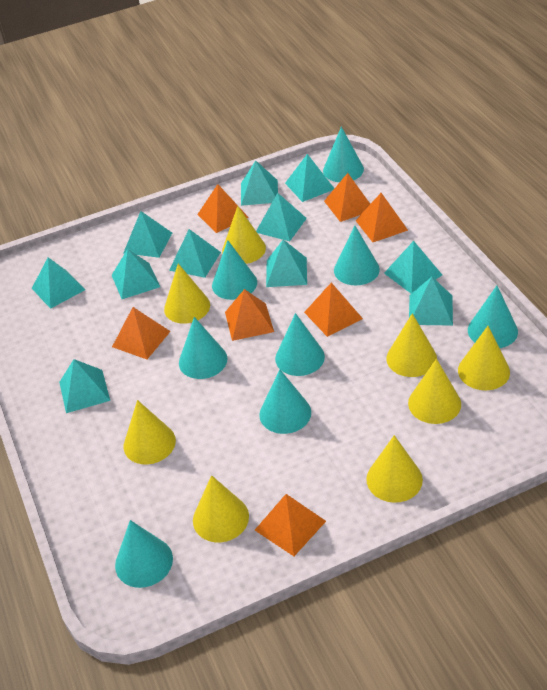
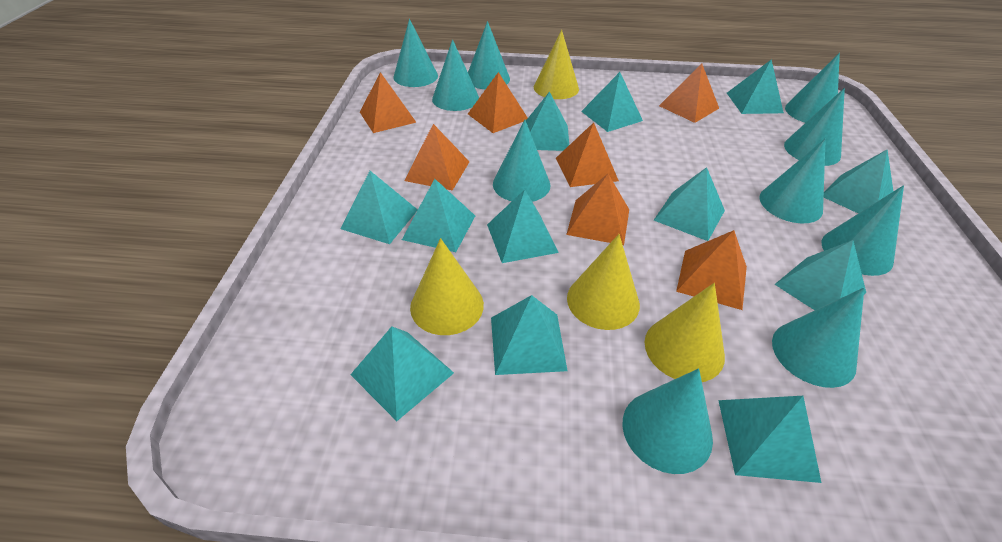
turquoise cone: [115,520,173,588] [179,317,228,379] [212,240,257,300] [259,370,311,434] [275,313,325,376] [323,127,364,182] [334,226,380,285] [468,286,518,348] = 8 -> [394,19,438,87] [432,39,479,111] [468,21,510,89] [493,120,550,202] [622,368,713,474] [759,139,826,223] [772,288,864,388] [784,88,845,166] [785,53,840,123] [822,185,904,276] = 10
turquoise pyramid: [32,257,85,309] [59,359,110,413] [112,249,160,299] [123,211,172,258] [169,229,221,278] [241,160,278,206] [256,193,307,241] [266,240,307,287] [285,154,334,202] [384,241,442,294] [409,277,453,326] = 11 -> [340,171,418,244] [350,326,454,421] [402,179,475,252] [487,190,559,263] [491,295,568,375] [526,91,569,151] [581,72,643,132] [654,167,725,241] [718,396,821,483] [727,59,784,114] [774,240,866,310] [824,150,893,213] = 12
yellow cone: [124,400,176,464] [164,264,210,324] [193,475,249,542] [222,206,266,264] [366,435,423,503] [386,313,437,377] [408,358,461,424] [458,326,510,390] = 8 -> [410,238,484,335] [534,30,579,99] [567,234,640,330] [645,283,725,382] = 4

